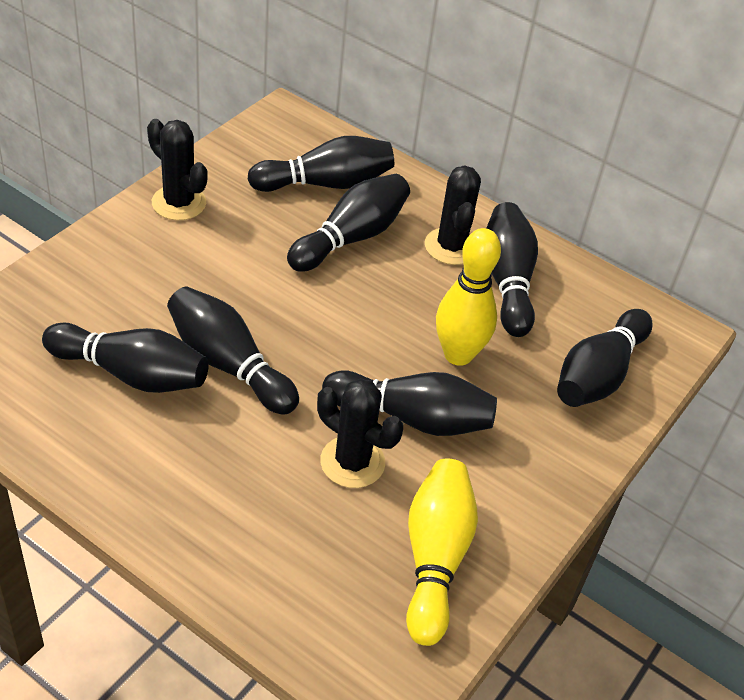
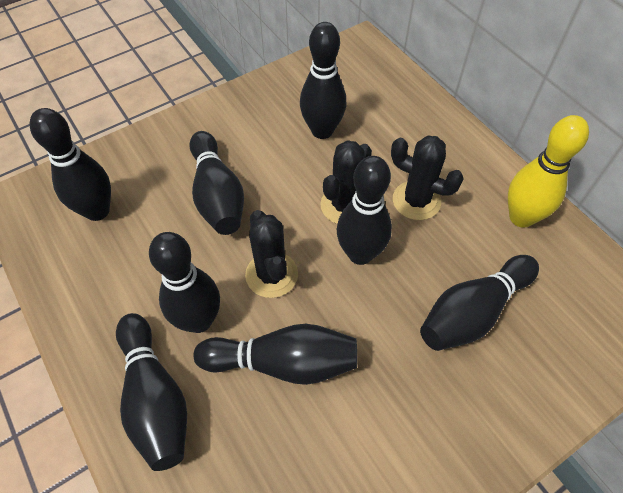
black bowling pin: [42,322,209,393] [167,286,299,415] [247,136,394,192] [287,174,410,272] [322,370,497,436] [486,202,538,337] [557,309,653,407] = 7 -> [29,108,111,221] [116,313,187,471] [149,232,220,333] [189,131,244,235] [193,324,357,385] [300,22,346,139] [337,156,392,265] [420,255,539,351] = 8
yellow bowling pin: [406,458,478,646] [436,228,501,366] = 2 -> [508,115,589,228] = 1

